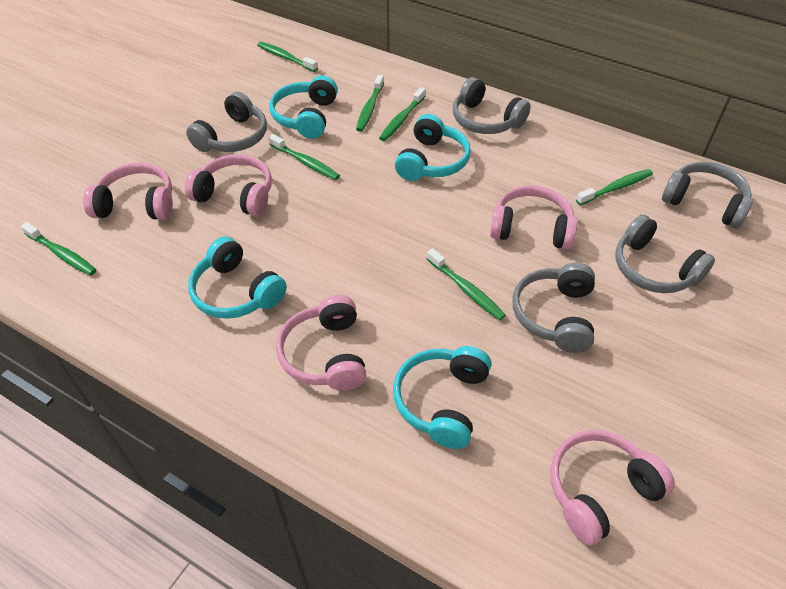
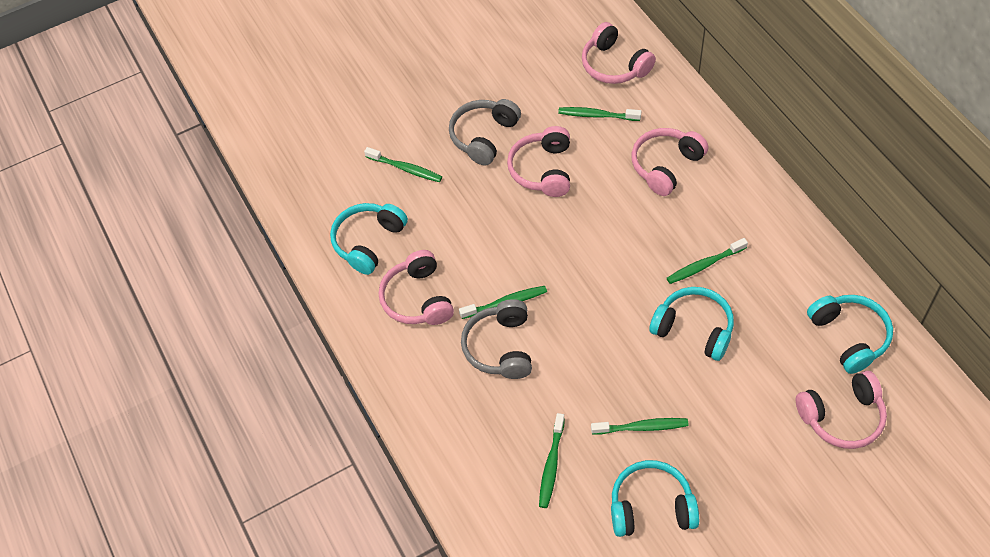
green toothbrush: [21,222,96,276] [257,42,318,72] [268,134,340,180] [356,75,384,132] [379,87,426,141] [427,248,506,320] [576,169,653,205] = 7 -> [364,147,442,182] [459,286,547,319] [539,413,565,508] [558,107,641,121] [591,418,689,435] [667,238,748,284] = 6
grey headphones: [186,92,267,152] [453,77,531,134] [512,263,595,353] [615,214,715,293] [662,162,753,228] = 5 -> [449,99,521,166] [461,299,532,379] = 2

